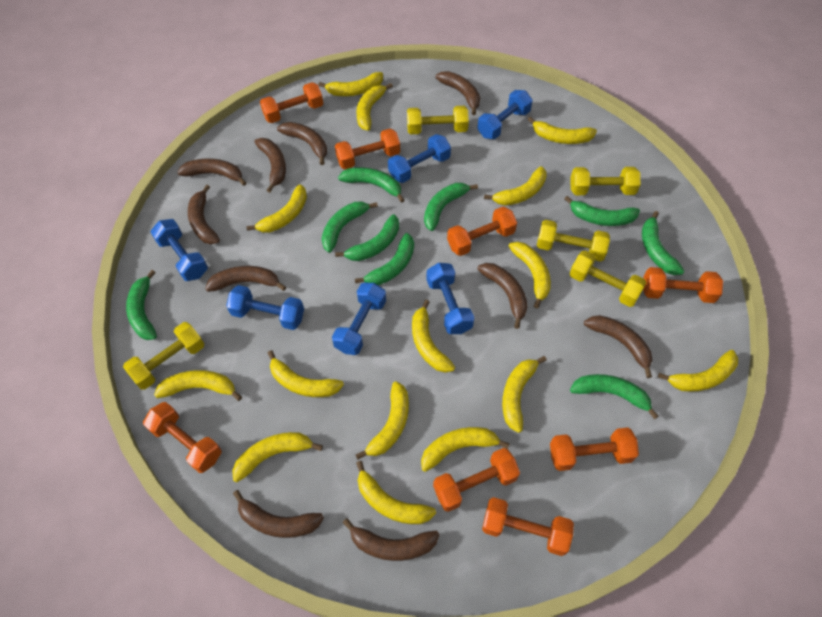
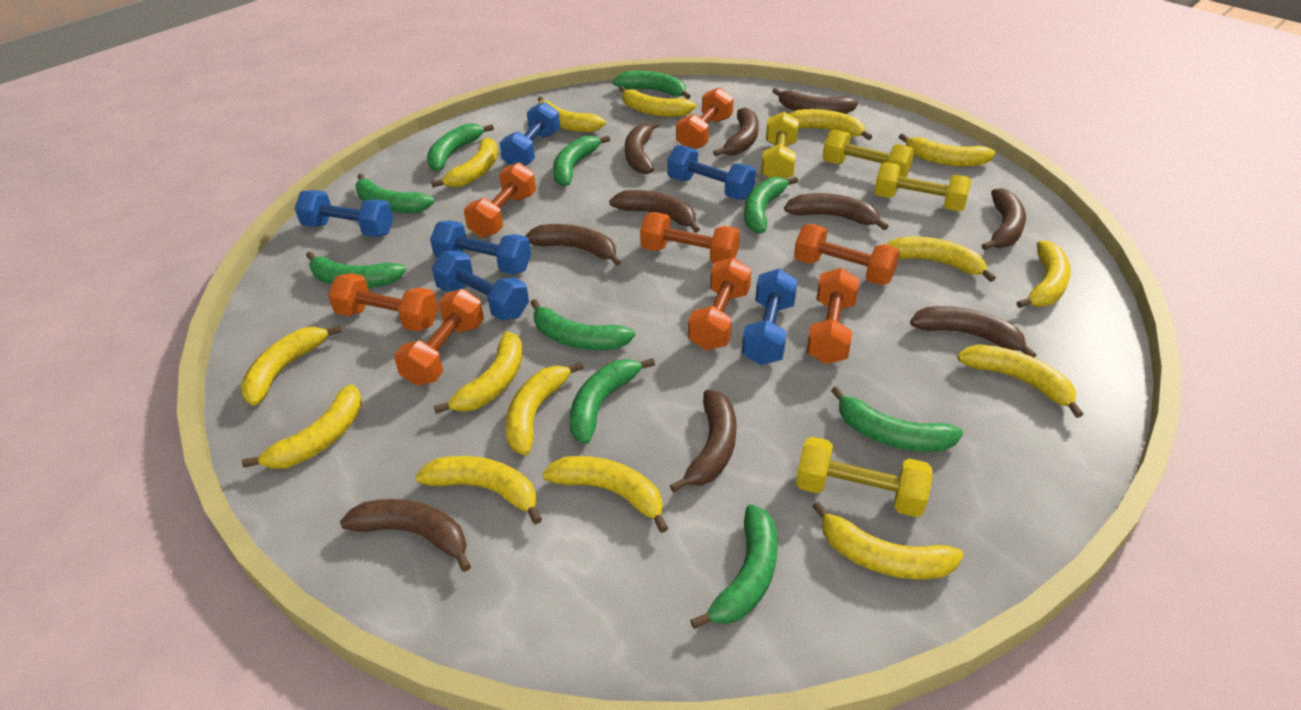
green banana: [126,270,157,340] [322,202,378,253] [335,214,399,261] [338,167,404,203] [355,233,414,285] [424,183,478,231] [564,196,640,226] [570,374,659,419] [642,211,684,275] = 9 -> [306,251,406,288] [356,173,434,213] [427,124,494,171] [531,299,635,350] [553,136,610,186] [569,358,655,444] [613,71,691,99] [690,504,778,629] [744,177,798,233] [831,386,963,452] = 10
yellow dumbbell: [123,322,204,390] [407,106,469,134] [537,220,610,262] [570,250,646,307] [571,167,641,195] = 5 -> [761,112,799,179] [796,437,933,517] [822,129,915,178] [874,162,972,211] = 4

